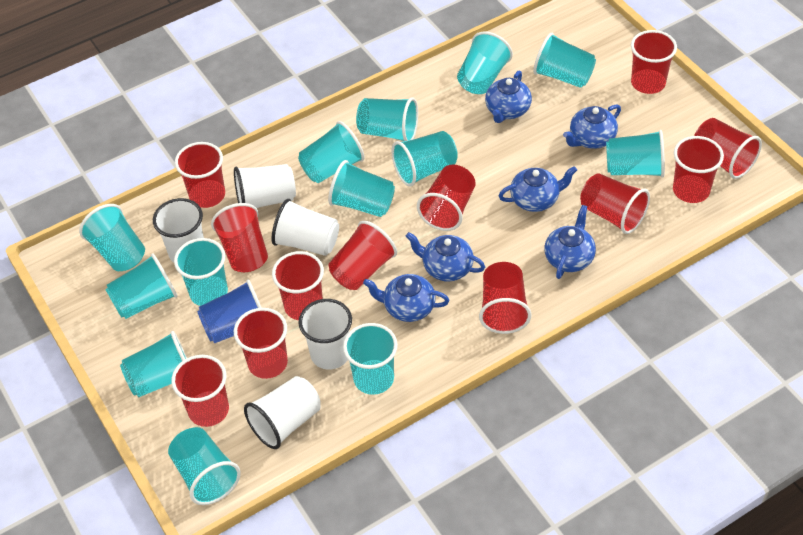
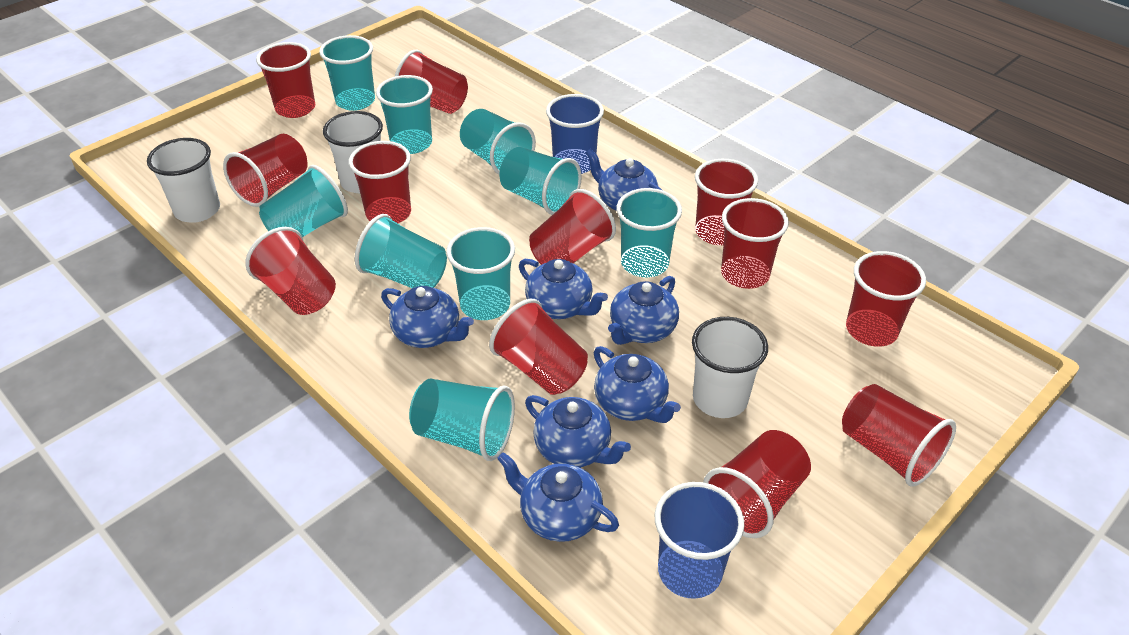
blue cup: [197,280,262,343] = 1 -> [546,94,604,174] [655,482,744,599] = 2
blue teapot: [363,274,449,322] [406,232,485,281] [485,70,532,123] [499,166,577,212] [544,205,596,279] [563,105,621,149] = 6 -> [381,286,474,348] [497,452,619,542] [519,259,608,319] [525,395,631,468] [586,148,662,211] [594,346,681,423] [608,276,679,345] = 7
turquoise cup: [79,204,145,271] [105,254,178,319] [120,331,187,397] [168,427,241,505] [174,238,228,306] [298,121,365,183] [328,160,395,217] [343,323,398,395] [356,97,418,141] [391,131,458,187] [457,31,513,94] [533,33,596,88] [606,130,665,178] = 13 -> [259,165,348,237] [319,35,375,111] [355,214,447,288] [376,75,433,154] [409,378,515,461] [446,227,515,320] [460,109,536,175] [500,147,582,215] [617,188,682,277] = 9
white cup: [153,198,204,263] [234,164,296,208] [244,376,321,449] [272,199,339,256] [299,299,352,370] = 5 -> [147,138,220,223] [323,111,383,193] [692,317,768,418] = 3

